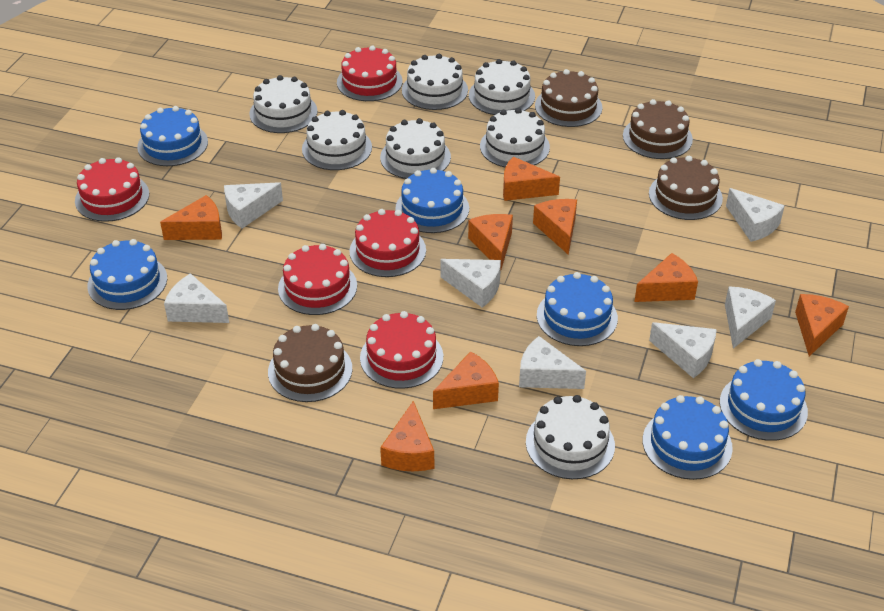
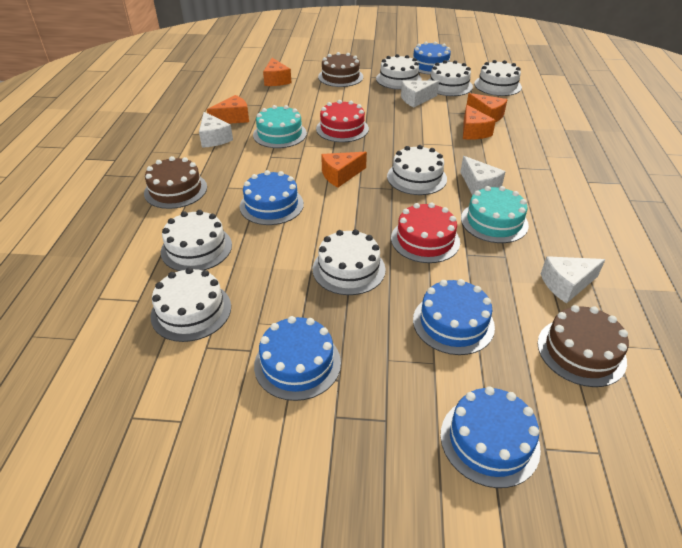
blue cake: [87,239,167,310] [137,106,208,166] [395,168,469,233] [537,272,618,346] [643,395,733,480] [720,359,808,441] = 6 -> [240,170,304,225] [254,316,341,401] [413,42,451,75] [413,279,495,355] [441,386,541,488] = 5
brown cake: [268,324,352,402] [535,69,602,127] [623,99,693,159] [649,156,723,220] = 4 -> [144,156,207,209] [318,52,363,87] [537,305,629,387] = 3
orange cheese: [160,195,222,240] [380,401,434,471] [433,351,499,409] [468,214,513,271] [503,157,560,201] [533,199,577,255] [634,253,698,302] [795,294,849,356] = 8 -> [207,95,249,124] [263,58,291,86] [321,152,367,187] [463,105,496,140] [467,93,508,122] = 5
red cake: [75,157,149,222] [278,244,357,315] [337,45,402,101] [350,209,426,277] [360,311,443,389] = 5 -> [316,100,369,142] [391,202,460,263] = 2
turquoise cake: none = 0 -> [253,105,307,148] [461,186,529,243] = 2
white cheese: [164,273,229,323] [224,182,283,228] [440,259,501,308] [519,336,586,389] [649,322,717,378] [725,286,776,349] [726,188,785,242] = 7 -> [199,112,233,148] [401,81,439,107] [460,156,506,196] [541,256,606,304] = 4

